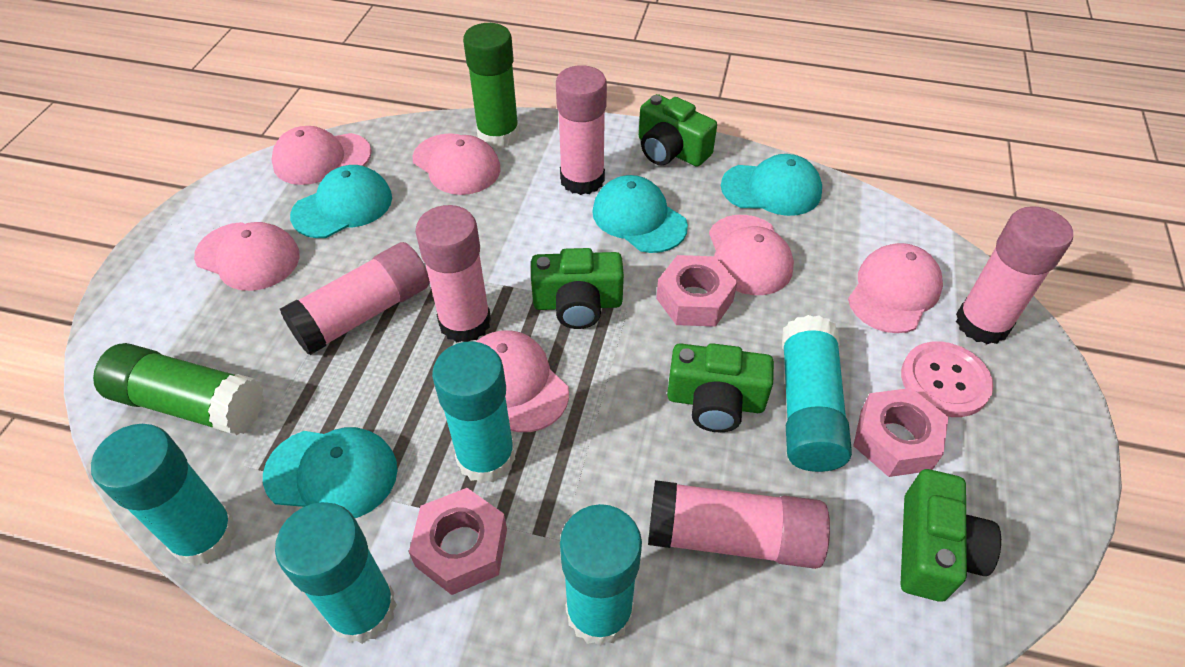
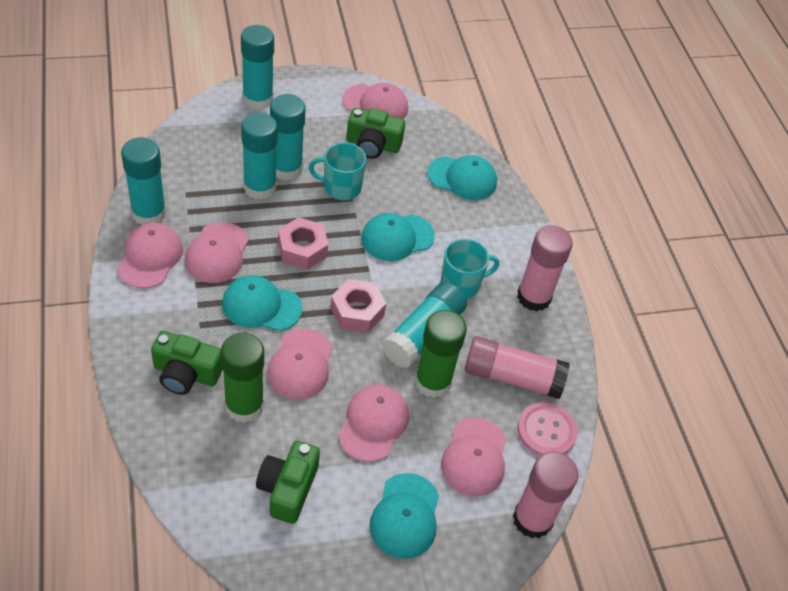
green camera: [531,248,624,329] [639,94,717,167] [667,343,774,432] [901,469,1001,602] = 4 -> [151,331,223,395] [256,441,320,524] [347,108,405,159] = 3
pink glue stick: [280,242,430,355] [415,205,491,343] [556,65,607,195] [648,480,830,569] [956,206,1073,344] = 5 -> [464,336,570,399] [513,451,578,539] [517,225,573,311] = 3
pink nut: [409,488,507,595] [656,255,737,327] [853,388,949,477] = 3 -> [278,217,328,270] [331,279,386,333] = 2
turquoise mug: none = 0 -> [309,142,366,200] [441,239,499,299] = 2

